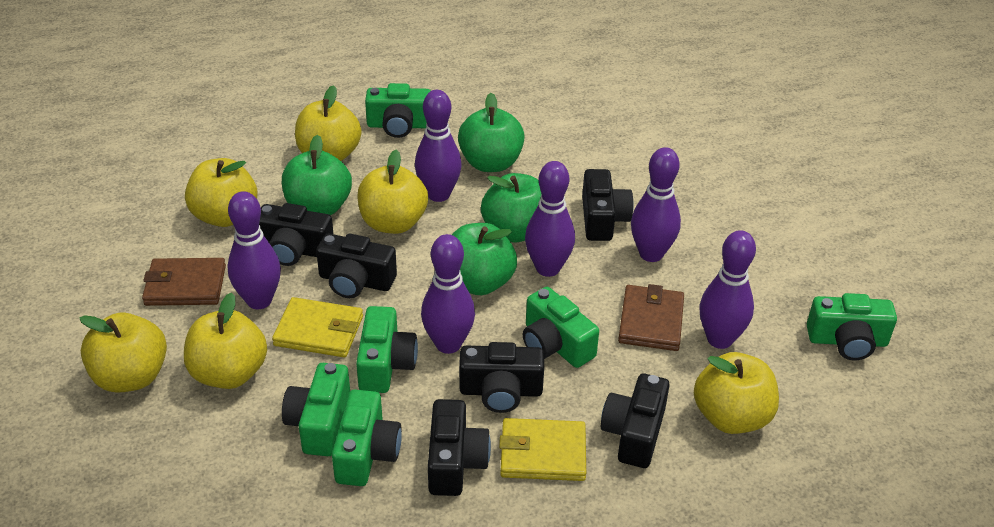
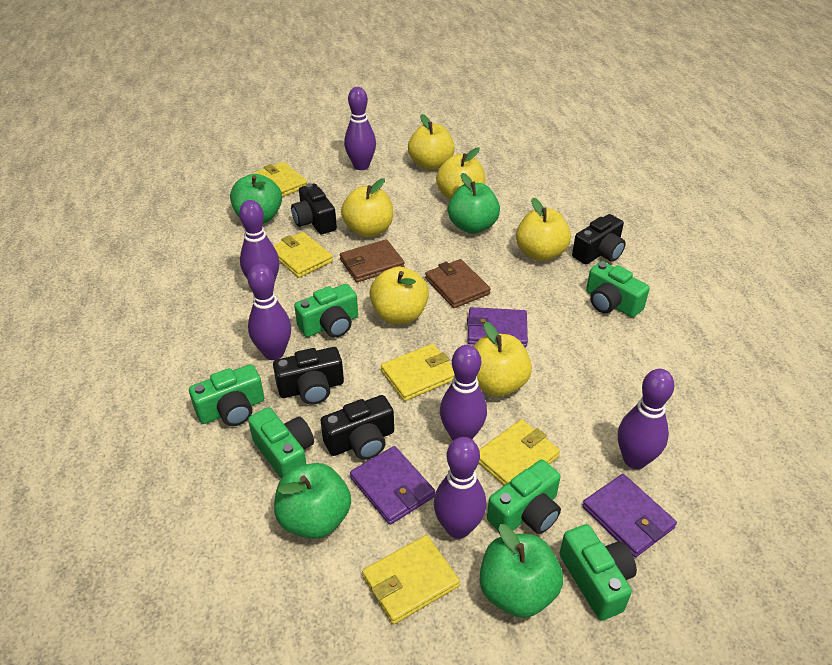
black camera: [259,203,334,266] [316,234,397,298] [428,399,491,496] [459,342,544,413] [582,169,634,241] [601,373,670,468] = 6 -> [273,347,344,405] [291,183,337,234] [320,395,394,460] [572,214,626,264] = 4
purple wallet: none = 0 -> [350,446,435,525] [467,307,528,347] [582,474,677,557] = 3
yellow wallet: [272,297,363,357] [499,418,586,481] = 2 -> [253,162,308,197] [273,232,333,278] [362,535,460,624] [381,344,455,401] [479,419,560,485] = 5

